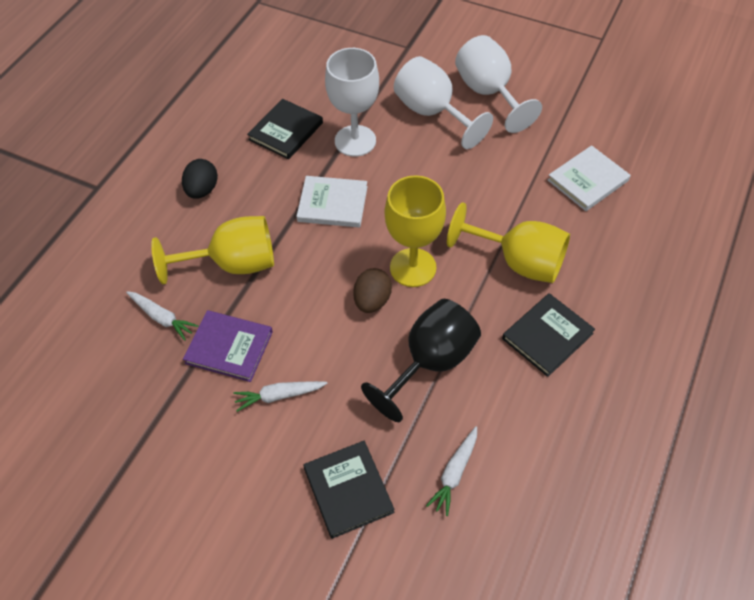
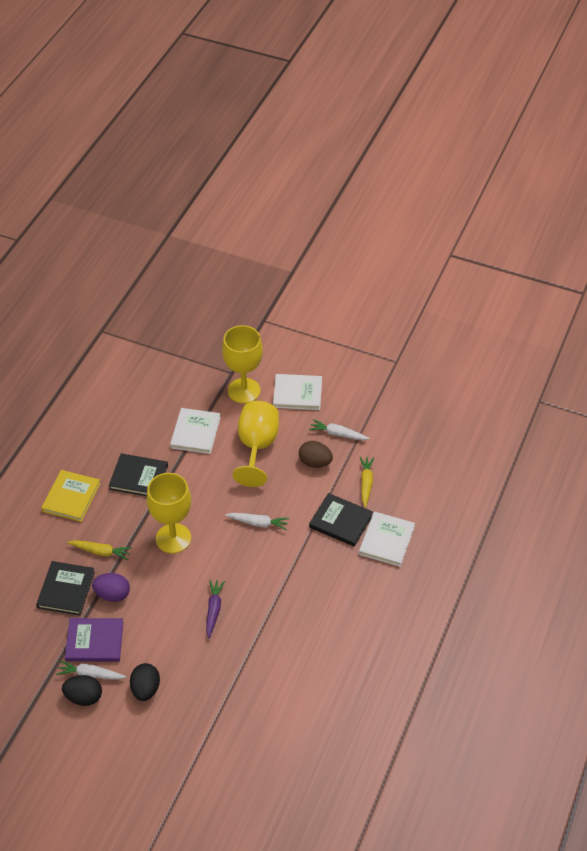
black egg: [182,159,218,199] = 1 -> [62,675,102,706] [130,663,160,701] = 2
black goblet: [361,299,481,422] = 1 -> none = 0
purple carrot: none = 0 -> [206,580,225,638] = 1
purple egg: none = 0 -> [92,573,130,602] = 1
white book: [297,176,368,227] [548,145,630,211] = 2 -> [170,408,221,454] [273,374,322,410] [359,512,415,567] = 3
white goblet: [325,48,379,157] [394,56,493,149] [455,35,542,133] = 3 -> none = 0
yellow book: none = 0 -> [41,470,100,522] = 1
yellow carrot: none = 0 -> [67,540,132,560] [360,457,374,508] = 2

